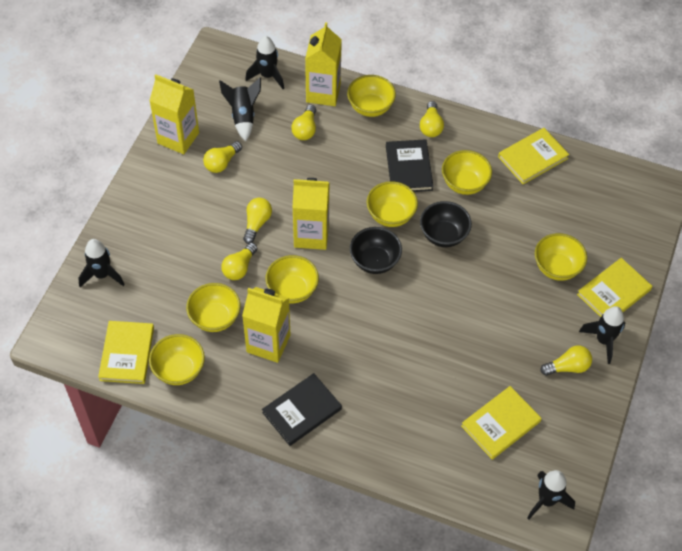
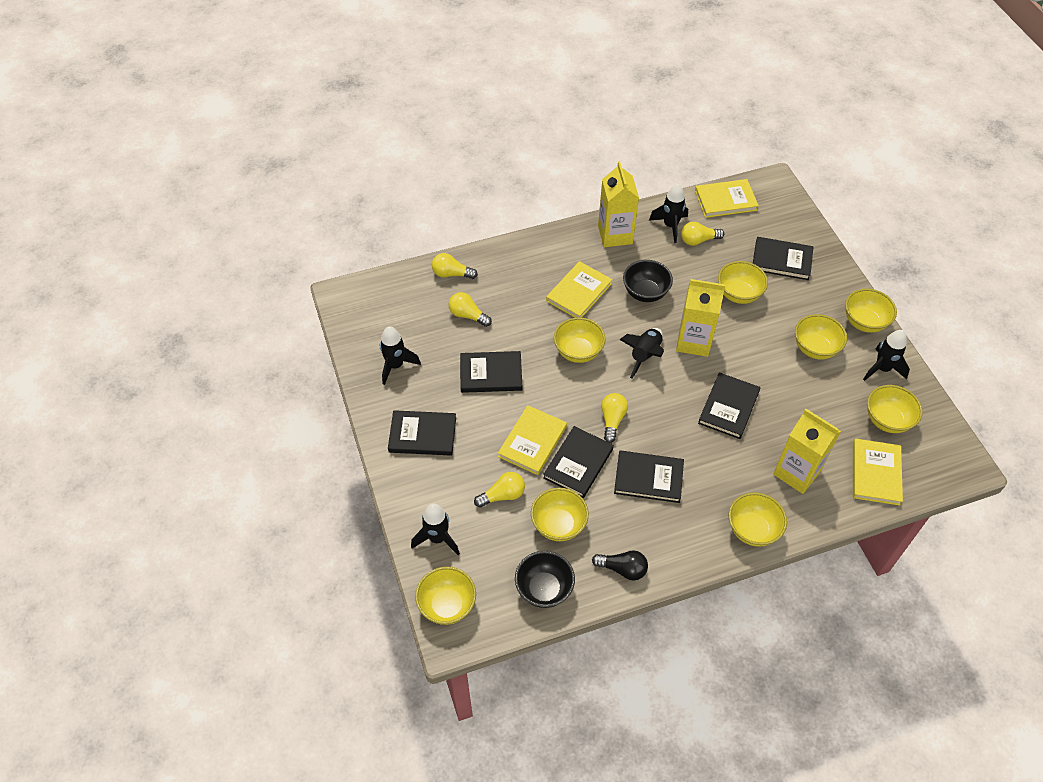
black book: [262,373,342,446] [386,139,433,192] = 2 -> [388,410,456,455] [460,351,522,393] [543,426,614,498] [614,450,684,503] [698,372,760,439] [753,237,814,280] = 6
black light bulb: none = 0 -> [592,550,648,581] = 1
yellow bowl: [149,334,205,385] [186,283,240,332] [266,255,319,303] [347,75,396,117] [367,181,418,227] [442,150,492,195] [535,233,587,281] = 7 -> [415,567,476,625] [531,488,589,541] [554,317,606,363] [718,261,768,304] [729,492,787,547] [795,314,847,359] [845,289,897,333] [867,385,923,433] = 8
yellow carton: [149,74,199,154] [242,287,291,363] [292,178,330,250] [305,22,342,106] = 4 -> [598,161,639,247] [676,279,725,357] [773,409,841,494] = 3
yellow light bulb: [203,141,242,173] [221,243,258,280] [243,198,272,244] [291,105,316,140] [420,101,444,137] [540,346,592,376] = 6 -> [432,253,478,279] [449,292,492,327] [474,472,525,508] [601,393,628,443] [681,222,724,246] = 5

